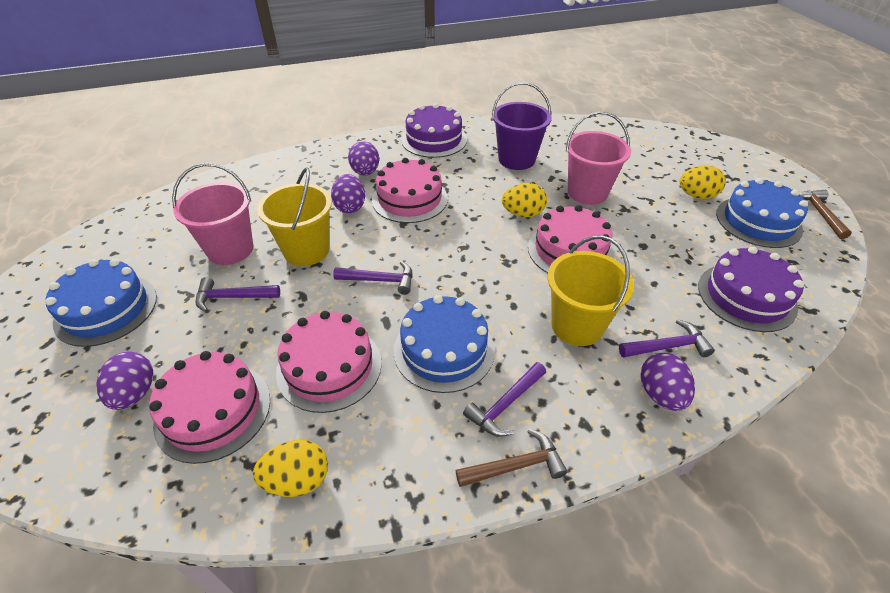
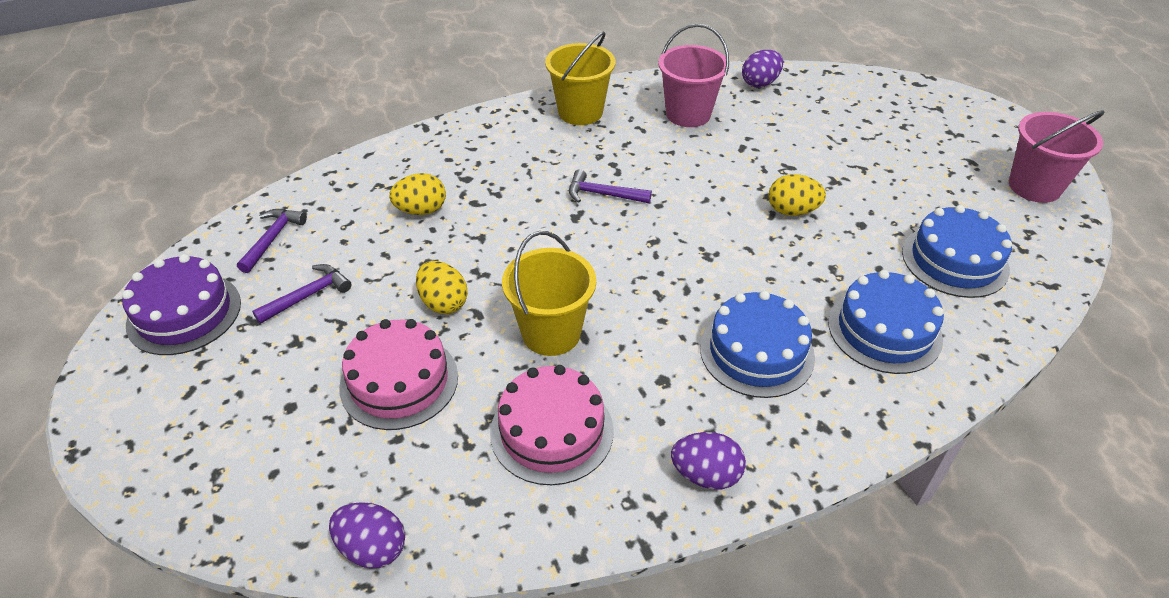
brown hammer: [456,429,567,487] [799,190,852,239] = 2 -> none = 0
pink cake: [149,351,270,464] [276,311,382,413] [372,158,448,223] [528,205,614,273] = 4 -> [339,319,458,430] [490,365,614,485] = 2
purple bucket: [492,82,552,170] = 1 -> none = 0
purple cake: [401,103,467,158] [698,246,804,332] = 2 -> [122,254,241,355] = 1
purple egg: [96,352,153,410] [331,174,365,213] [348,141,379,176] [641,353,695,411] = 4 -> [329,502,405,569] [671,432,746,489] [742,50,783,88] = 3
purple hammer: [195,277,280,312] [333,261,413,295] [463,362,546,437] [619,319,715,358] = 4 -> [237,209,307,273] [252,264,352,324] [569,169,652,203] = 3

